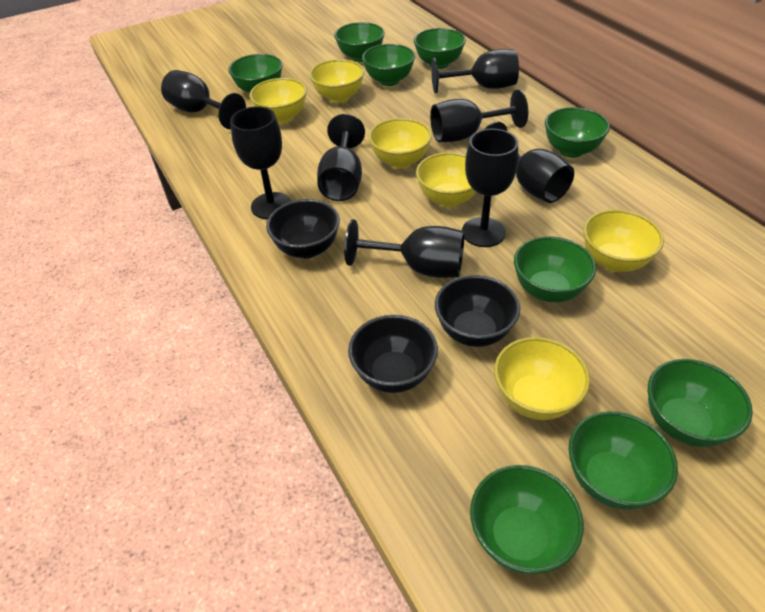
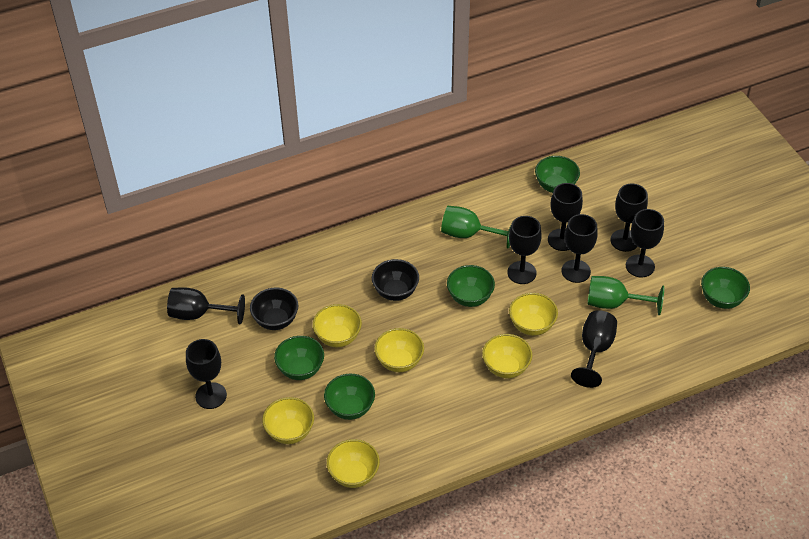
black bowl: [266,199,340,258] [348,315,438,393] [435,275,520,347] = 3 -> [250,288,298,330] [372,259,419,301] = 2
green bowl: [228,54,282,93] [334,22,385,62] [362,44,415,86] [414,28,466,69] [470,465,584,574] [514,236,596,302] [545,107,610,158] [569,411,678,510] [648,359,753,447] = 9 -> [274,336,324,380] [324,374,375,420] [447,265,495,307] [535,156,580,193] [701,267,750,309] = 5
green goblet: none = 0 -> [441,206,512,249] [588,276,664,315] = 2

